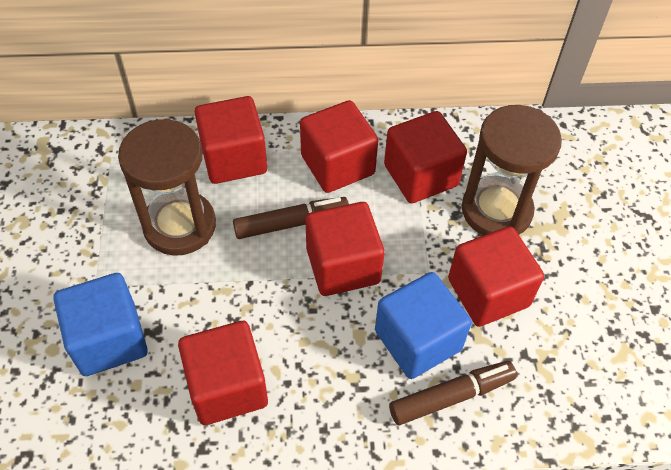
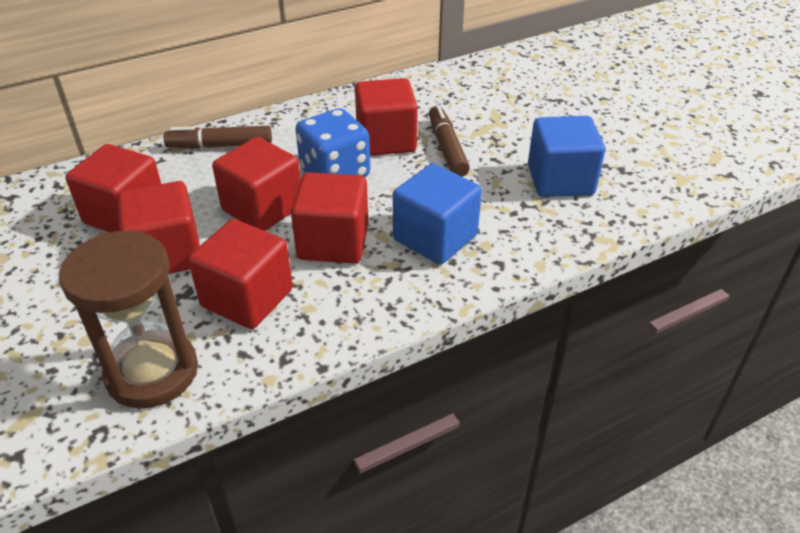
blue dice: none = 0 -> [295,108,370,177] = 1
brown hourglass: [118,118,216,256] [462,105,562,235] = 2 -> [59,231,198,408] = 1

